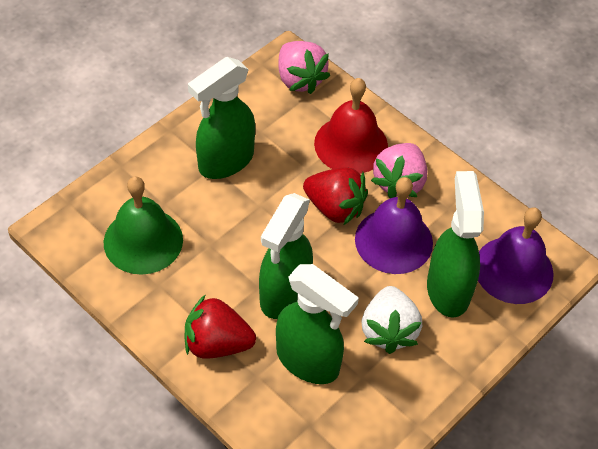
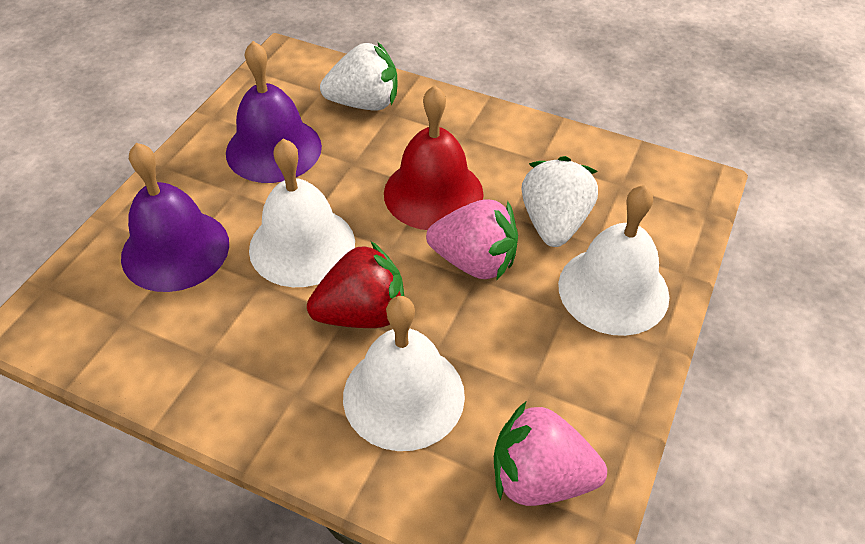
green bell: [103,176,183,275] = 1 -> none = 0
green spray bottle: [188,57,255,179] [259,193,313,319] [276,264,359,384] [427,171,484,318] = 4 -> none = 0
red strawberry: [185,294,256,359] [303,168,368,226] = 2 -> [307,241,404,328] = 1
white bell: none = 0 -> [249,139,355,287] [343,296,465,451] [558,185,670,336] = 3
white strawberry: [362,286,422,354] = 1 -> [320,42,398,110] [521,156,598,247] = 2

